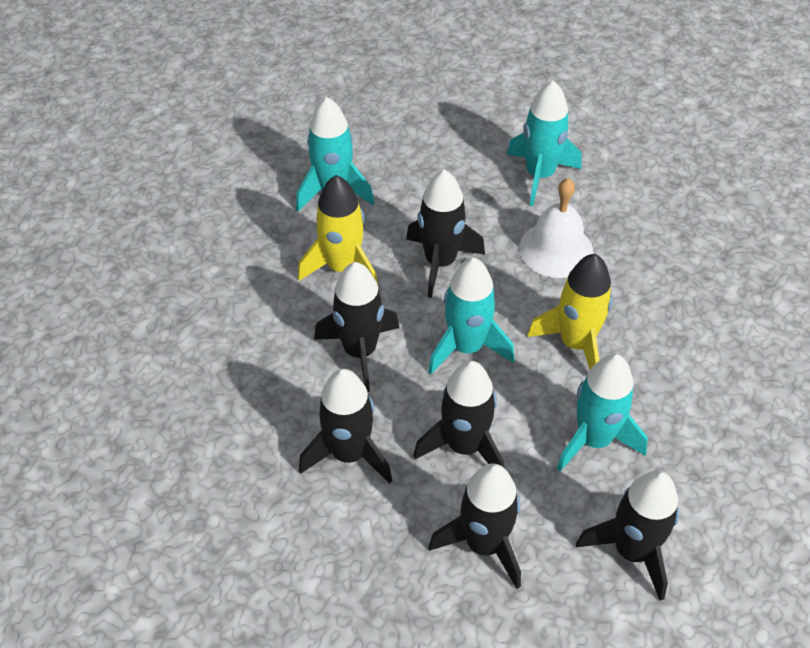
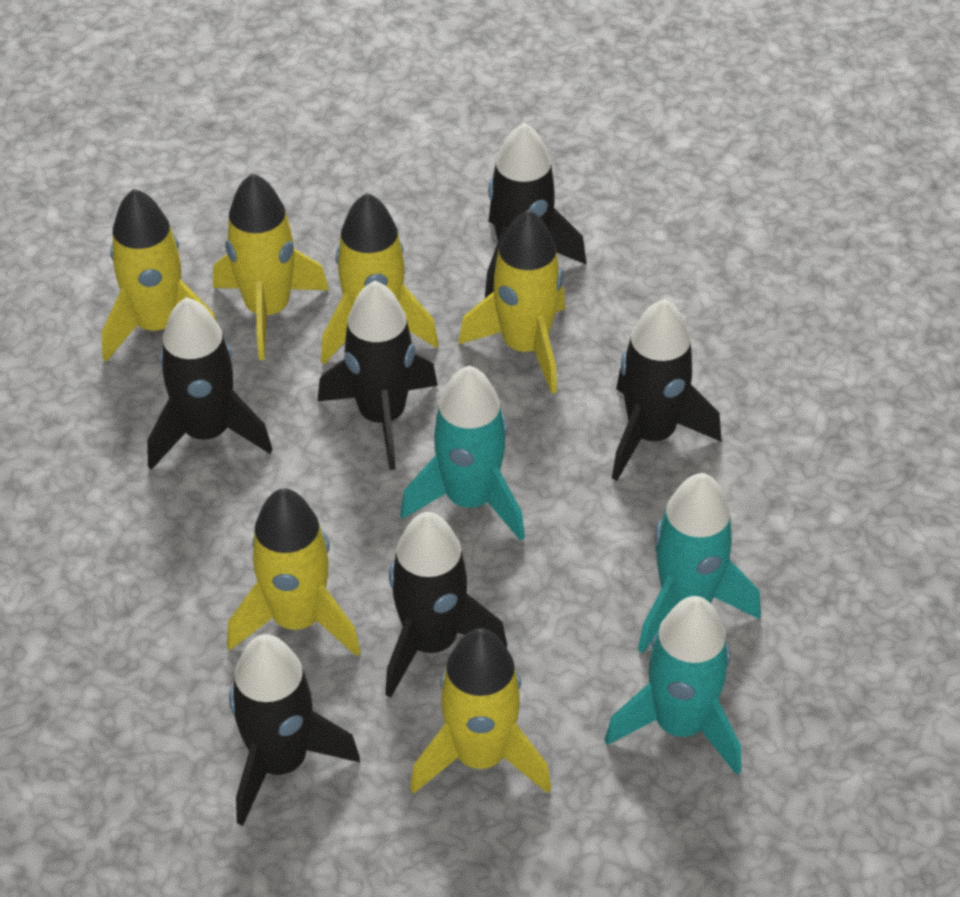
turquoise rocket: [296,97,374,212] [428,258,514,374] [507,80,581,206] [557,354,648,472] = 4 -> [400,366,525,541] [605,596,741,775] [638,473,761,654] = 3
white bell: [519,178,593,278] = 1 -> none = 0
yellow rocket: [298,175,379,288] [527,254,613,369] = 2 -> [102,188,216,361] [213,173,329,360] [227,488,361,656] [321,193,439,365] [410,628,551,794] [458,209,565,394] = 6

